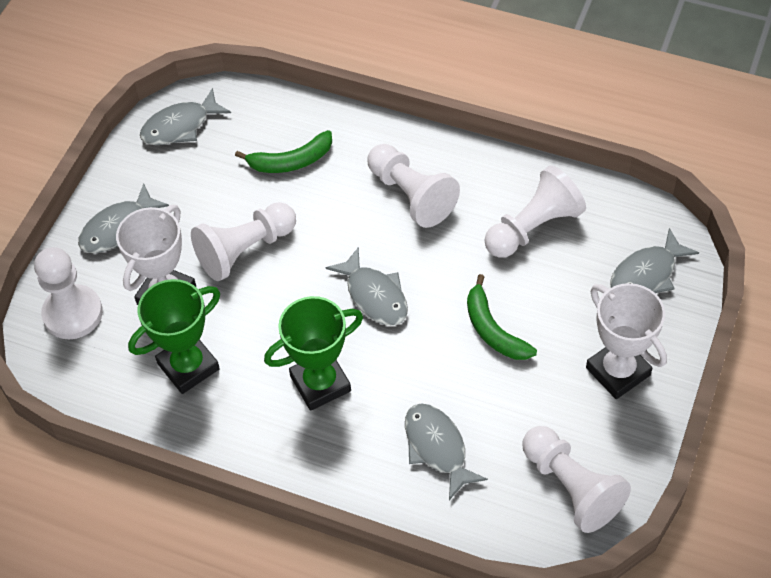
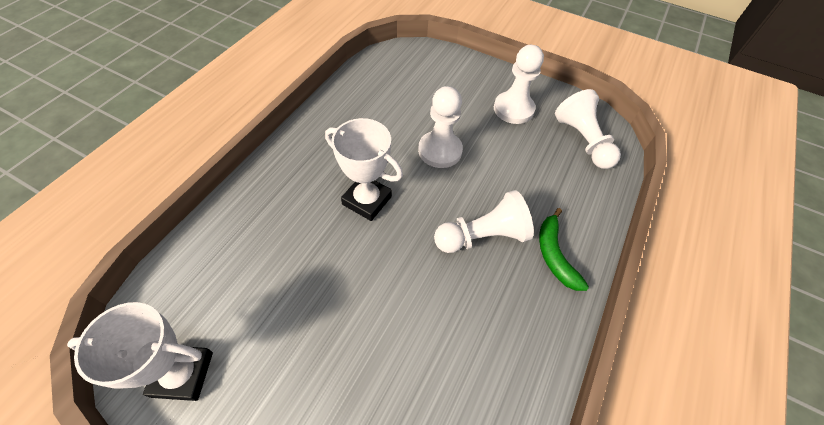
green banana: [235,130,332,173] [467,274,537,360] = 2 -> [539,208,589,291] = 1
green trophy: [128,279,220,394] [264,296,363,411] = 2 -> none = 0
grey fish: [78,183,169,253] [140,88,231,145] [326,247,408,325] [405,403,488,500] [610,228,699,293] = 5 -> none = 0
white pawn: [34,247,103,339] [191,202,296,281] [367,144,460,228] [485,165,586,258] [522,426,631,533] = 5 -> [418,86,463,168] [434,190,534,253] [494,45,544,124] [555,89,621,169] = 4

